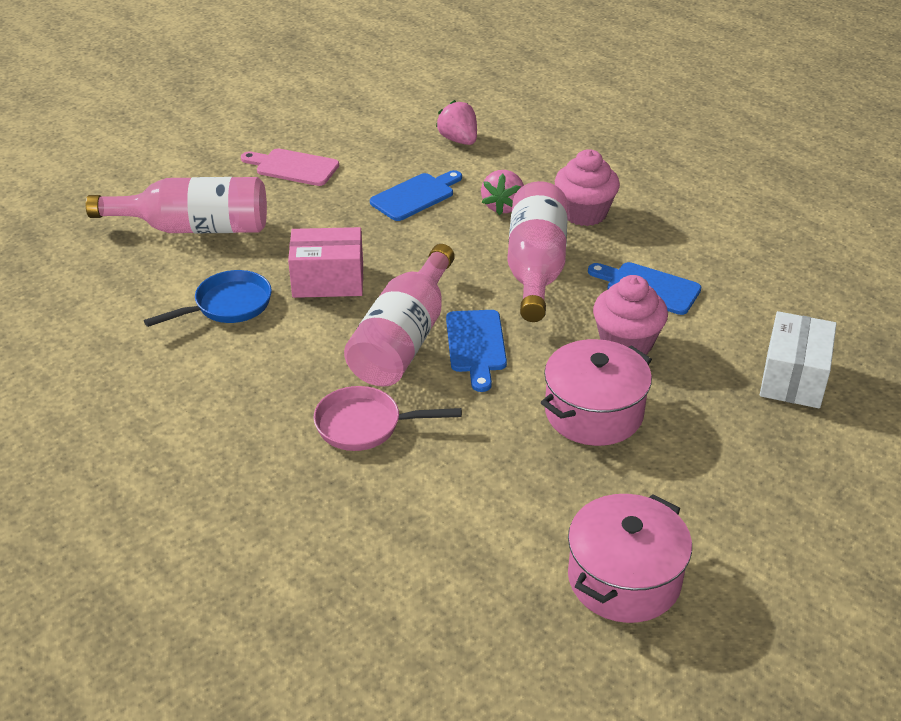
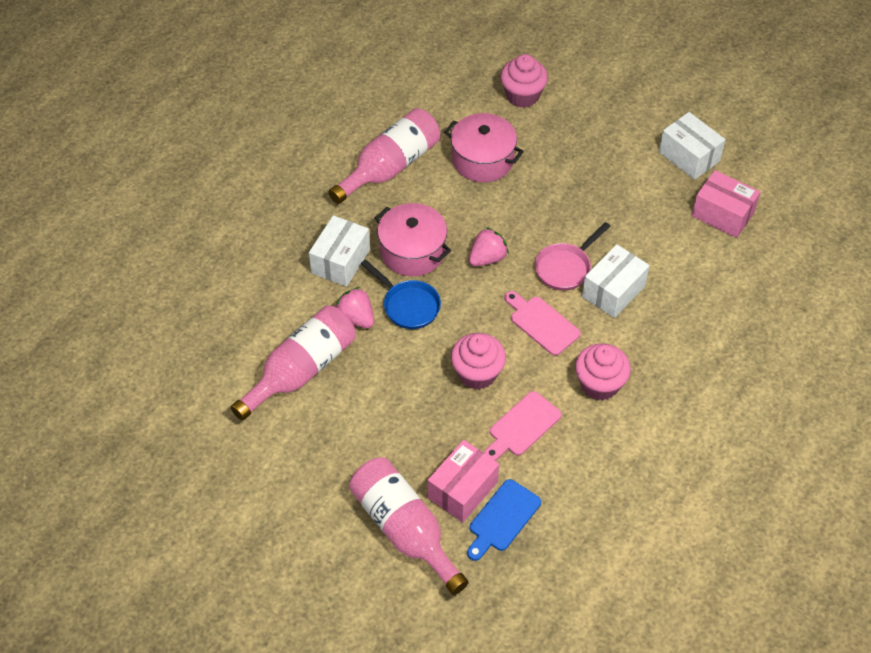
blue cutting board: [370,170,462,221] [446,310,507,392] [588,262,701,315] = 3 -> [467,479,541,561] = 1
pink box: [288,227,363,298] = 1 -> [428,440,499,522] [692,170,760,238] = 2
pink cupcake: [555,149,620,226] [593,275,668,355] = 2 -> [451,333,506,389] [500,54,548,108] [575,343,631,400] = 3
pink cutting board: [241,148,339,186] = 1 -> [484,391,562,461] [504,291,581,356] = 2
white box: [760,311,837,408] = 1 -> [309,215,370,287] [582,244,650,318] [659,112,726,180] = 3

